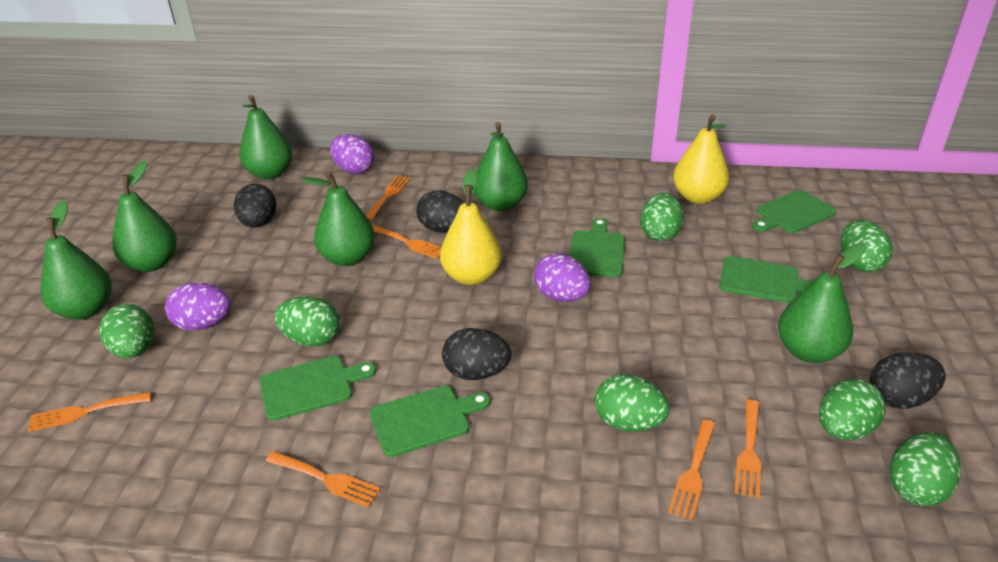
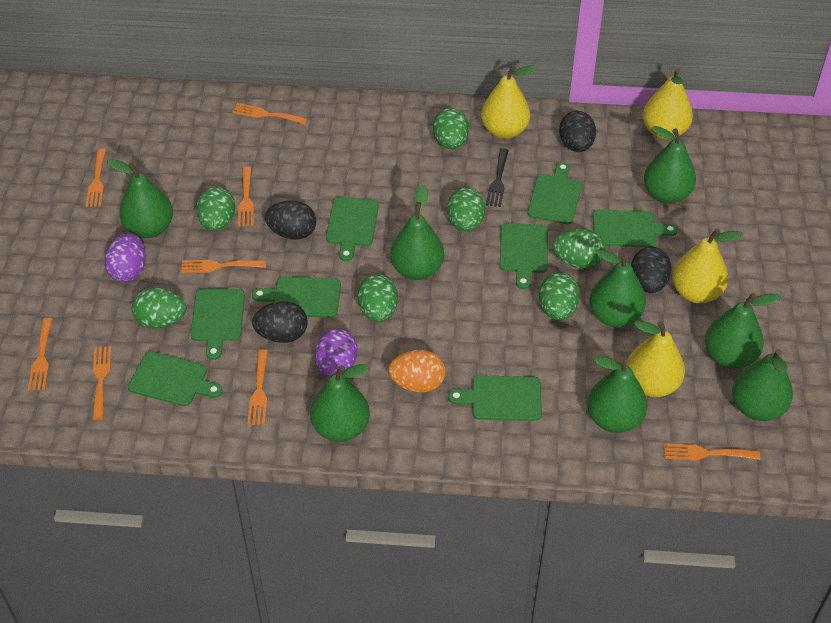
black fork: none = 0 -> [486,148,509,207] = 1
green cutting board: [259,356,376,421] [370,386,490,457] [570,218,625,277] [719,256,813,303] [752,190,836,233] = 5 -> [128,351,223,406] [191,288,245,360] [252,276,341,318] [326,197,379,261] [448,375,542,421] [500,223,548,289] [528,162,582,224] [593,209,678,247] = 8
green pear: [40,200,112,320] [112,160,177,272] [239,95,292,180] [301,171,375,266] [475,122,528,211] [778,243,866,363] = 6 -> [107,159,173,238] [310,364,370,442] [390,185,444,280] [587,357,647,433] [589,250,646,327] [644,126,696,204] [705,293,781,369] [732,349,793,421] = 8
orange egg: none = 0 -> [388,350,445,393] = 1
orange fork: [28,392,151,432] [266,451,381,508] [366,176,410,221] [372,225,441,259] [668,419,716,520] [734,399,761,498] = 6 -> [28,318,52,391] [86,148,106,207] [93,346,112,420] [181,260,266,273] [232,103,307,124] [238,166,254,227] [247,349,268,425] [664,443,760,461] = 8
purple egg: [165,282,231,331] [330,134,374,174] [534,253,591,302] = 3 -> [104,233,146,282] [315,329,358,378] = 2
yellow pear: [440,169,502,285] [673,115,729,204] = 2 -> [481,65,537,139] [626,321,685,397] [643,68,693,139] [672,229,743,303] = 4

